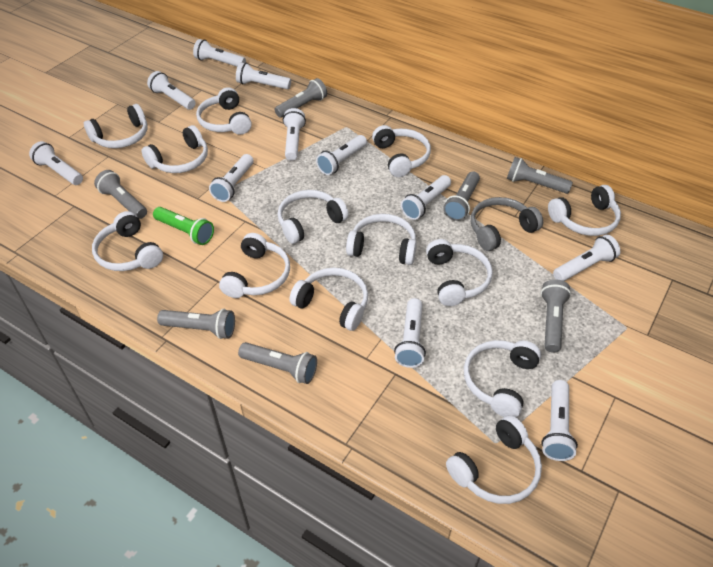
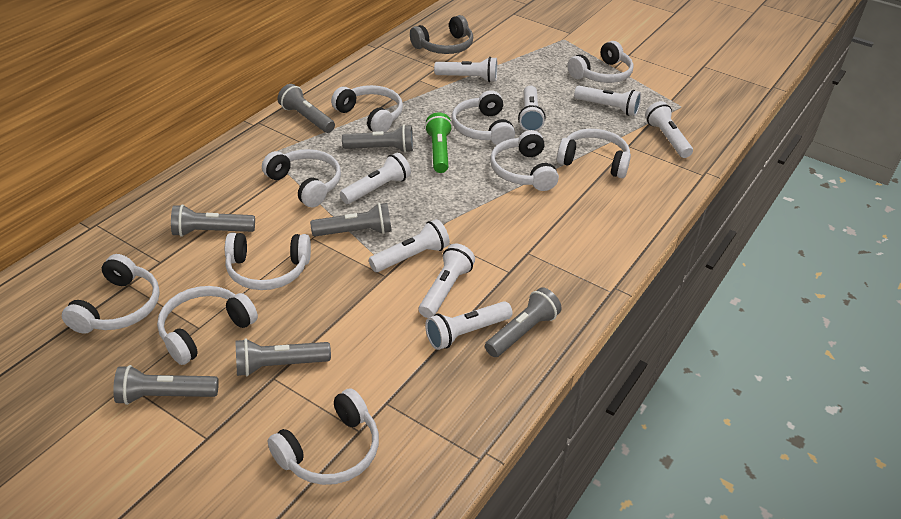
white flashlight: [29,141,83,185] [147,71,196,110] [193,39,246,67] [209,154,254,202] [236,62,291,89] [283,108,306,161] [316,135,367,175] [394,298,426,368] [401,175,451,220] [541,380,578,461] [553,235,620,281] = 11 -> [340,152,411,204] [369,219,450,272] [419,243,475,318] [425,301,513,350] [434,57,497,82] [518,86,545,131] [574,86,641,116] [645,101,693,158] = 8
white headphones: [84,104,148,148] [92,211,163,271] [141,125,208,173] [196,87,252,135] [219,233,290,298] [278,190,349,244] [289,268,368,331] [346,214,417,265] [372,125,431,177] [426,239,493,306] [446,415,542,504] [464,340,541,417] [548,185,621,236] = 13 -> [62,254,160,334] [157,286,258,365] [225,233,311,290] [262,149,341,207] [268,388,379,485] [331,85,403,132] [451,90,515,145] [490,130,559,191] [557,129,631,178] [567,41,634,83] = 10

